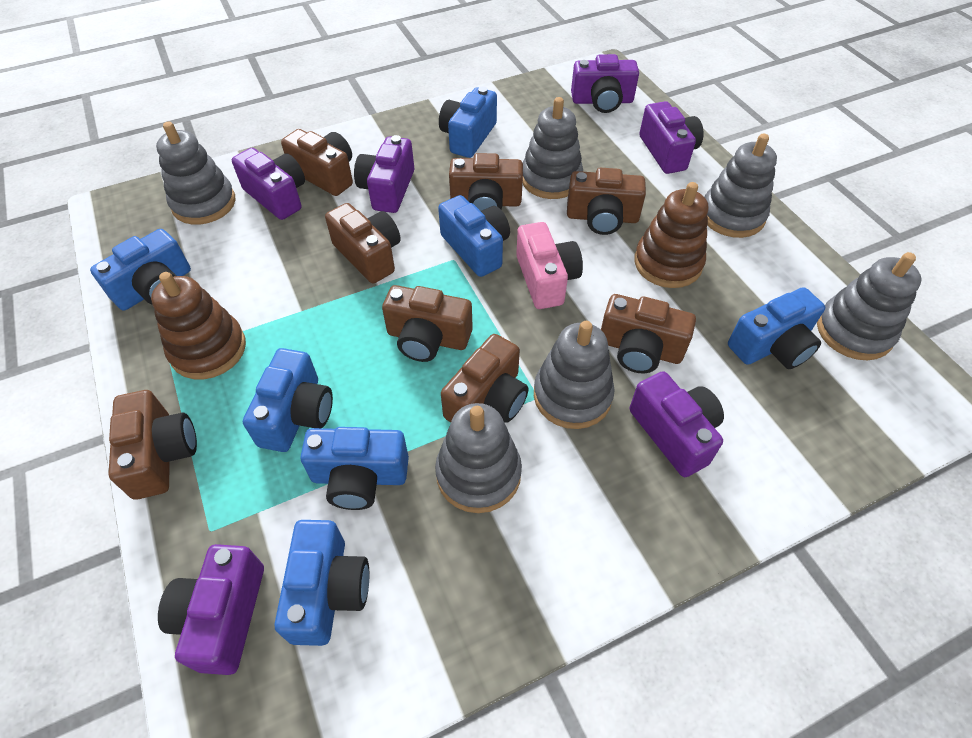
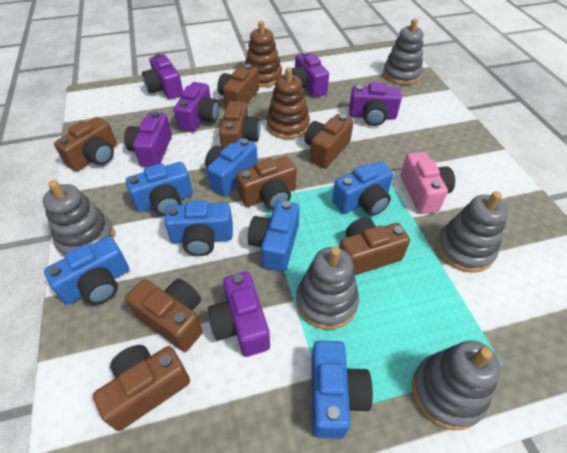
grey stacking toy: [156,122,236,225] [435,403,522,513] [523,97,583,199] [534,321,615,429] [704,134,777,238] [817,252,922,360] = 6 -> [43,180,115,257] [296,247,359,330] [383,19,423,85] [412,340,501,430] [437,191,508,273] = 5

